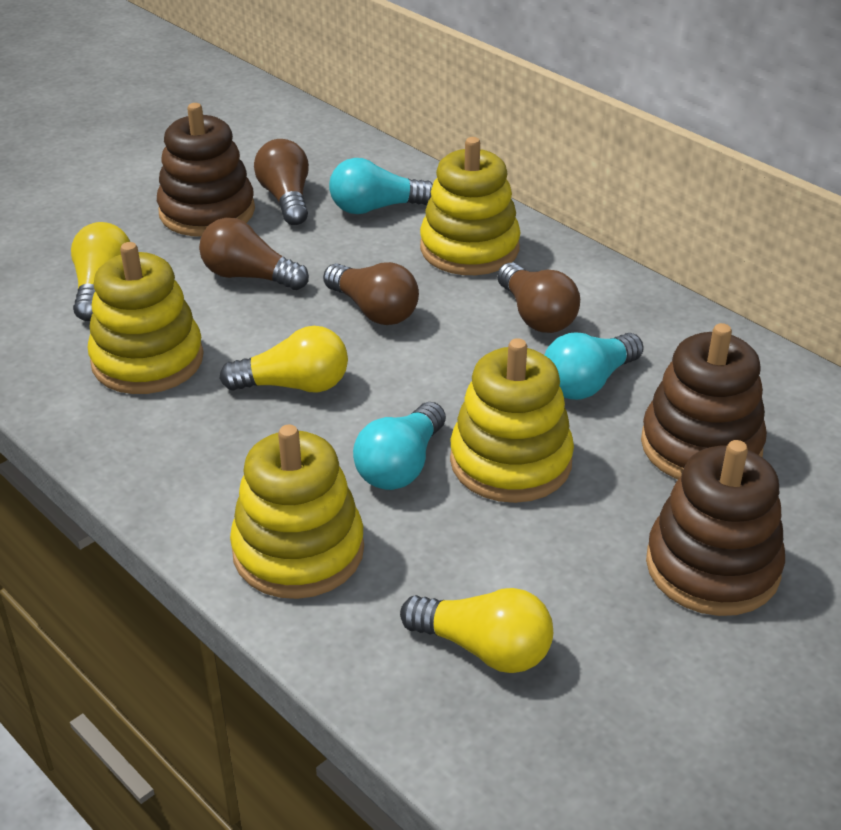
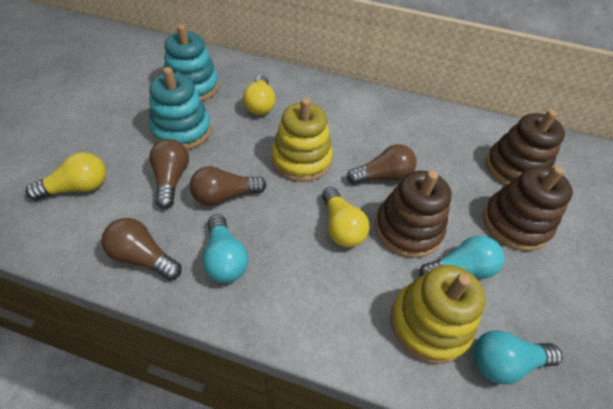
turquoise stacking toy: none = 0 -> [149,67,212,150] [164,24,219,101] = 2
yellow stacking toy: [87,242,204,394] [230,424,364,599] [420,137,521,275] [450,338,574,503] = 4 -> [271,98,333,182] [390,265,486,364] = 2

